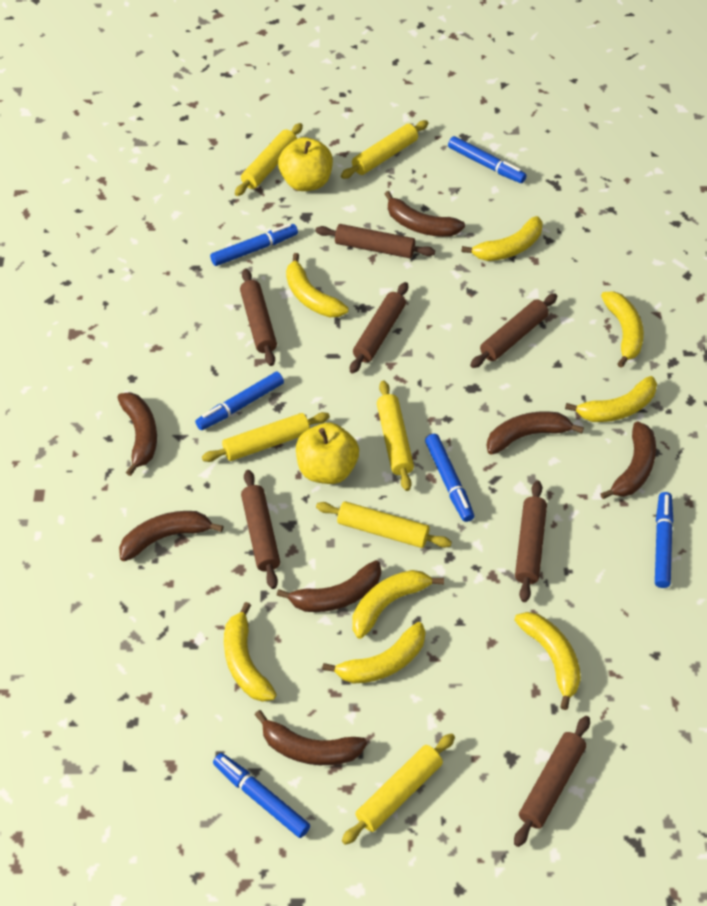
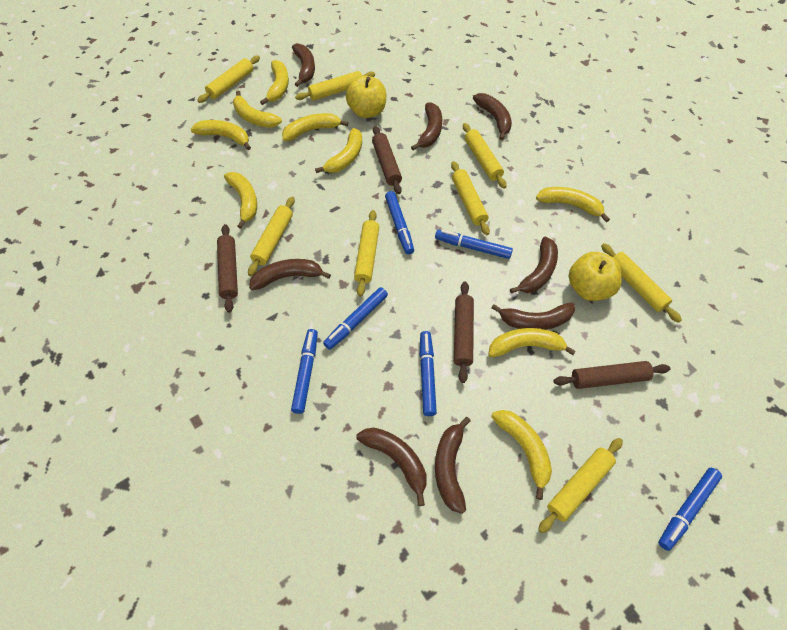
brown banana: [117,392,157,476] [119,511,223,561] [255,710,367,765] [277,560,381,612] [385,191,465,237] [487,411,584,455] [600,421,656,499] = 7 -> [249,259,331,290] [292,43,315,87] [356,428,427,506] [411,103,442,150] [435,417,471,514] [473,93,512,140] [491,303,575,330] [510,237,558,293] = 8
brown rolling pin: [240,269,277,366] [241,470,280,589] [315,224,435,258] [350,282,408,374] [470,294,557,368] [514,716,590,847] [515,481,547,602] = 7 -> [217,224,238,313] [372,126,402,194] [454,281,474,383] [553,361,670,389] = 4
yellow banana: [224,602,277,702] [286,253,348,317] [322,622,425,684] [352,570,444,639] [461,216,543,261] [514,612,581,710] [565,376,657,422] [601,291,644,368] = 8 -> [191,120,251,150] [224,172,257,229] [233,90,282,128] [260,60,289,105] [282,113,348,141] [315,128,362,173] [489,328,576,358] [491,410,552,500] [536,187,610,222] = 9
yellow rolling pin: [202,412,330,462] [235,123,303,196] [316,501,452,548] [341,120,428,179] [342,733,455,845] [377,380,414,491] = 6 -> [197,56,260,103] [248,197,295,276] [295,71,375,101] [354,210,379,296] [451,161,490,235] [463,123,507,189] [538,438,623,533] [601,243,682,323] = 8

